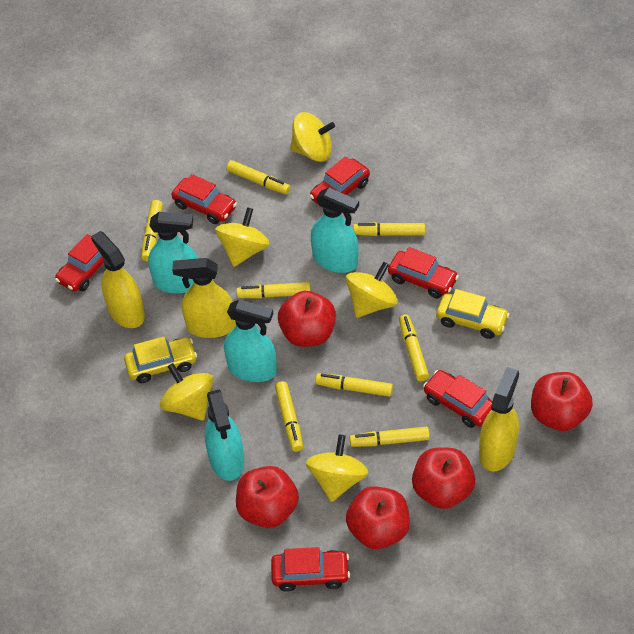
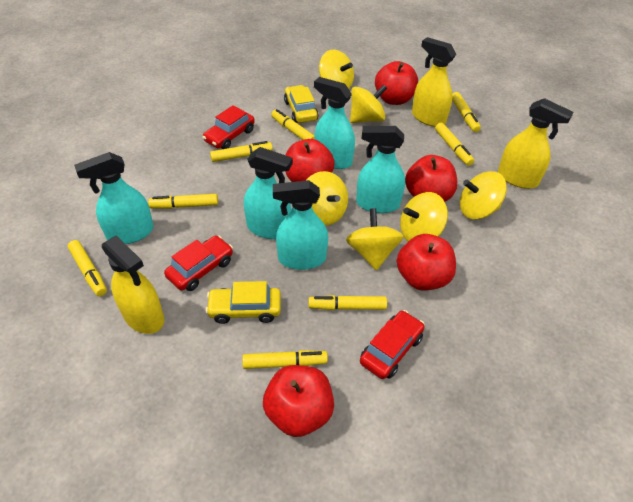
red car: [55,234,104,292] [171,174,237,224] [271,547,350,592] [309,156,370,208] [388,247,459,299] [423,370,492,428] = 6 -> [164,235,233,291] [202,105,255,149] [360,310,425,379] = 3
turquoise spray bottle: [148,212,198,294] [205,389,244,481] [224,299,277,382] [311,188,359,273] = 4 -> [74,152,154,244] [244,147,293,239] [273,180,328,270] [314,77,355,169] [356,126,405,213] = 5
yellow spinning top: [160,363,213,421] [215,207,270,267] [290,112,335,162] [306,435,368,502] [346,262,398,318] = 5 -> [306,171,348,226] [319,50,354,89] [346,208,404,270] [350,85,387,123] [400,192,448,242] [460,171,507,220] = 6

